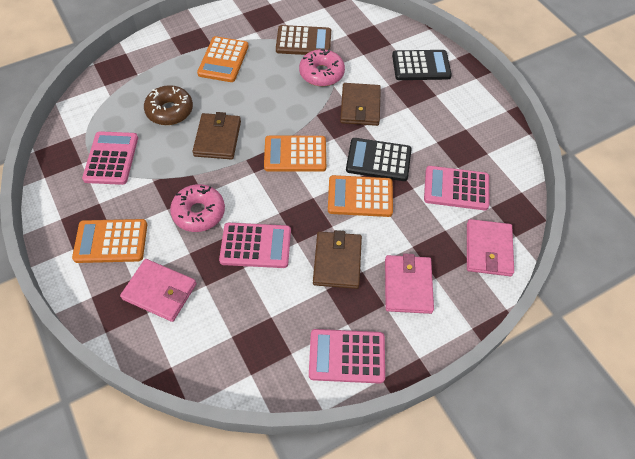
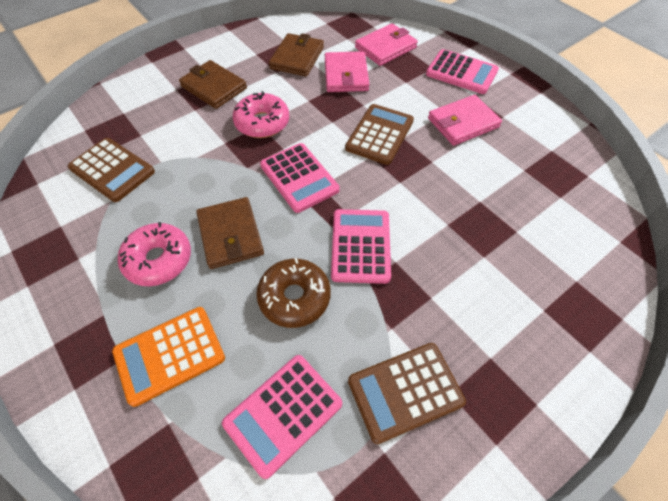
black calculator: [346,138,412,181] [392,50,452,80] = 2 -> none = 0
brown calculator: [276,25,331,55] = 1 -> [68,138,155,202] [345,104,414,165] [348,343,466,444] = 3
orange calculator: [72,219,147,263] [197,36,248,82] [264,136,326,172] [328,175,393,217] = 4 -> [112,307,225,407] = 1

